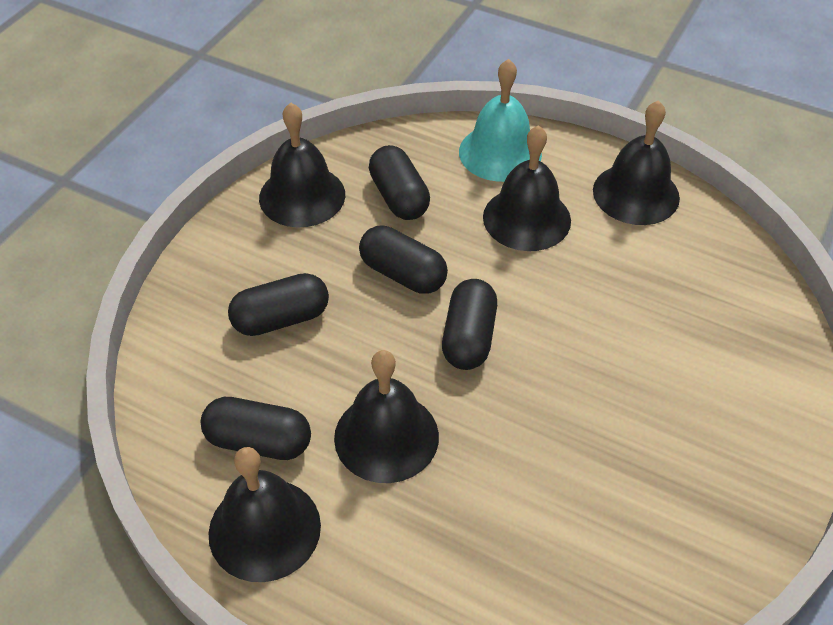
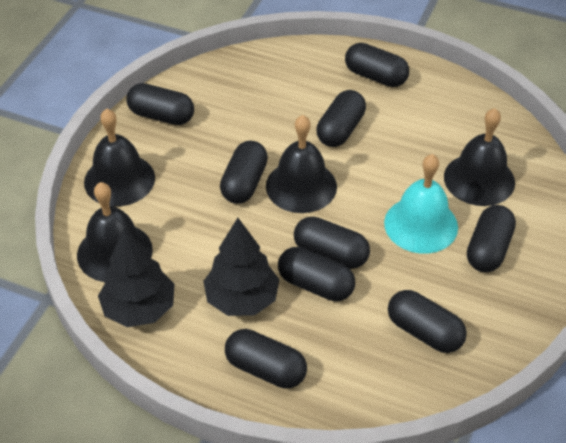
black bell: [208,447,321,582] [259,103,345,227] [334,350,439,483] [483,125,571,251] [593,100,680,225] = 5 -> [77,182,153,282] [84,109,155,206] [266,115,337,213] [444,108,515,206] = 4
black capsule: [201,397,311,460] [228,273,329,336] [359,225,448,294] [369,145,430,220] [442,279,497,370] = 5 -> [127,83,194,125] [220,140,268,204] [225,329,307,389] [278,247,355,301] [294,217,370,269] [316,90,366,147] [345,43,409,87] [388,290,467,353] [467,205,516,272] = 9
black tree: none = 0 -> [98,227,175,327] [203,218,280,316] = 2

